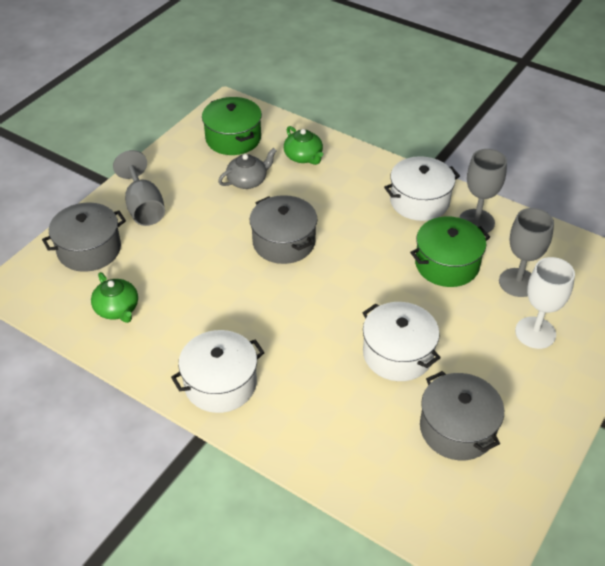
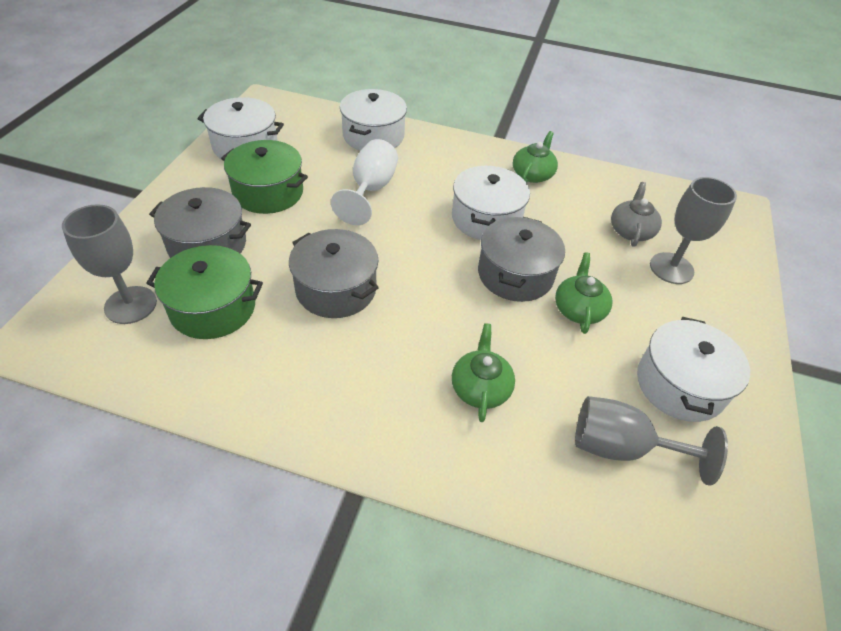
green teapot: [91,272,138,323] [284,126,323,165] = 2 -> [452,323,515,422] [513,131,558,183] [555,253,612,334] = 3
white pot: [171,330,265,413] [363,302,441,381] [384,156,460,221] = 3 -> [197,97,284,160] [340,89,407,151] [452,166,530,240] [637,317,750,422] = 4

